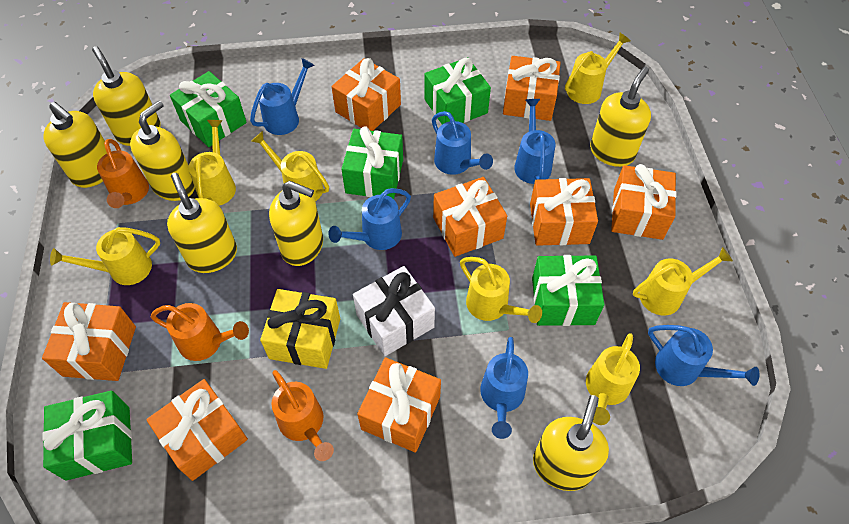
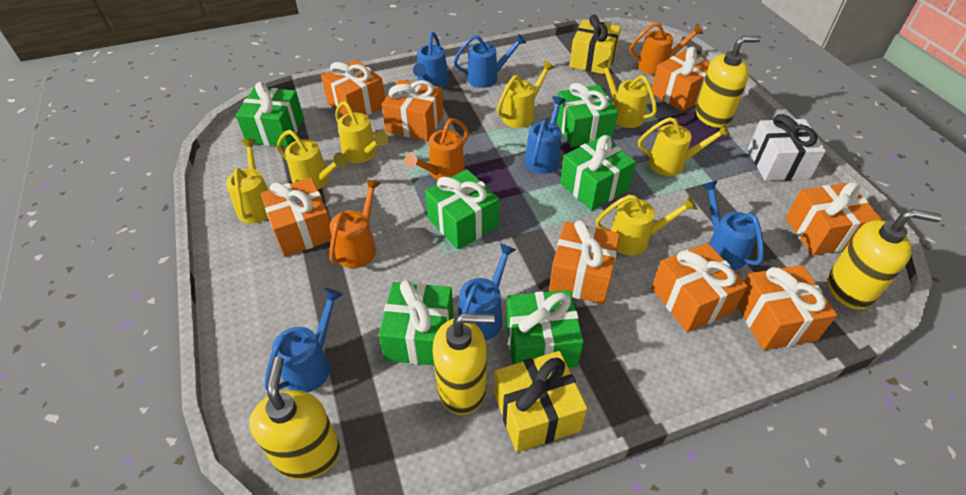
green gift: [42,391,132,481] [170,71,247,147] [341,126,403,199] [424,57,491,124] [532,255,604,326] = 5 -> [236,82,304,147] [378,280,454,365] [425,169,500,249] [506,290,584,368] [557,83,618,147] [560,135,636,210] = 6
yellow gift: [260,289,340,369] = 1 -> [494,351,587,453] [569,15,621,74] = 2
yellow soap dispenser: [43,102,107,188] [92,46,161,146] [130,100,195,201] [167,173,237,273] [269,181,323,266] [533,395,609,491] [590,67,651,167] = 7 -> [249,356,340,479] [433,313,495,415] [696,36,761,128] [827,209,942,310] = 4

